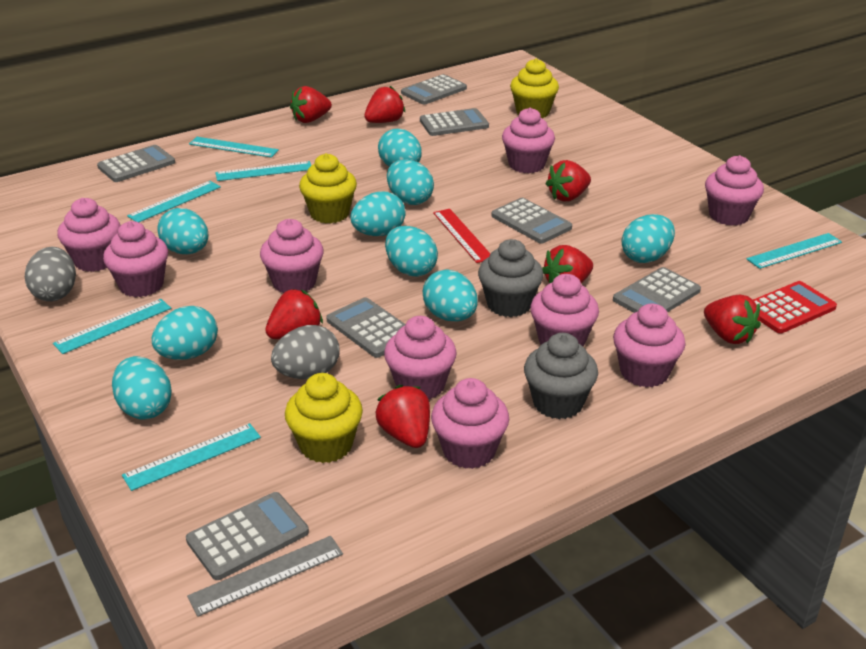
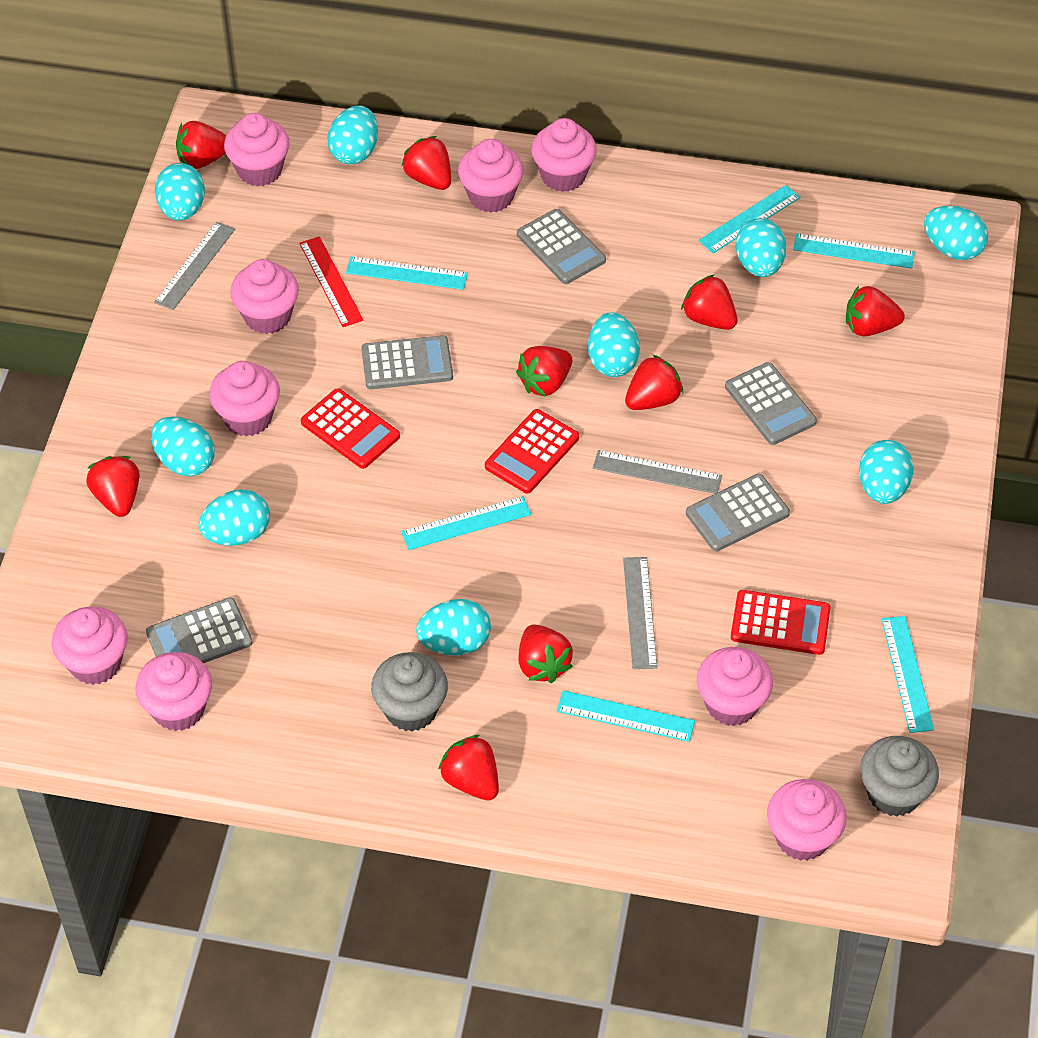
grey calculator: [97,145,175,182] [186,492,309,580] [326,297,406,358] [401,74,467,104] [420,108,489,136] [491,198,572,244] [613,267,701,313] = 7 -> [146,598,253,663] [361,335,453,389] [517,209,606,284] [686,474,790,551] [725,362,817,445] = 5
grey egg: [25,247,76,301] [271,325,340,379] = 2 -> none = 0
grey ruler: [187,536,343,617] = 1 -> [154,222,235,310] [593,450,722,494] [623,557,657,669] = 3
red calculator: [753,281,837,333] = 1 -> [301,388,400,469] [485,409,579,494] [731,590,831,655] = 3
red strawberry: [265,289,323,339] [290,86,332,123] [365,86,405,123] [376,385,430,448] [542,245,593,284] [546,160,591,202] [704,295,761,344] = 7 -> [86,456,139,517] [176,121,226,169] [402,136,451,190] [438,735,499,801] [516,346,572,396] [518,625,573,683] [625,355,683,410] [681,274,738,330] [846,286,905,336] = 9
yellow cupcake: [285,373,363,463] [299,153,357,223] [510,58,559,118] = 3 -> none = 0

